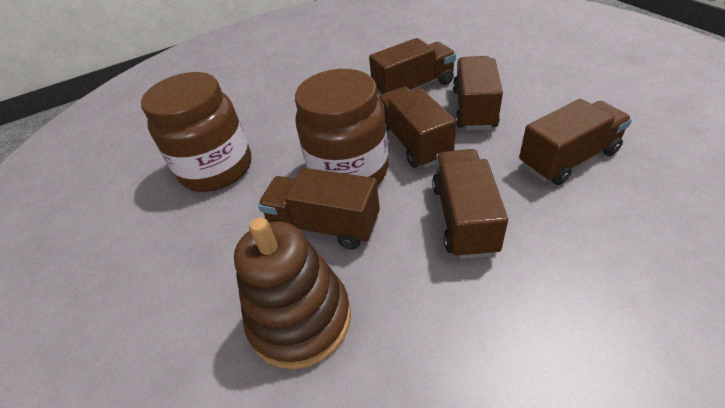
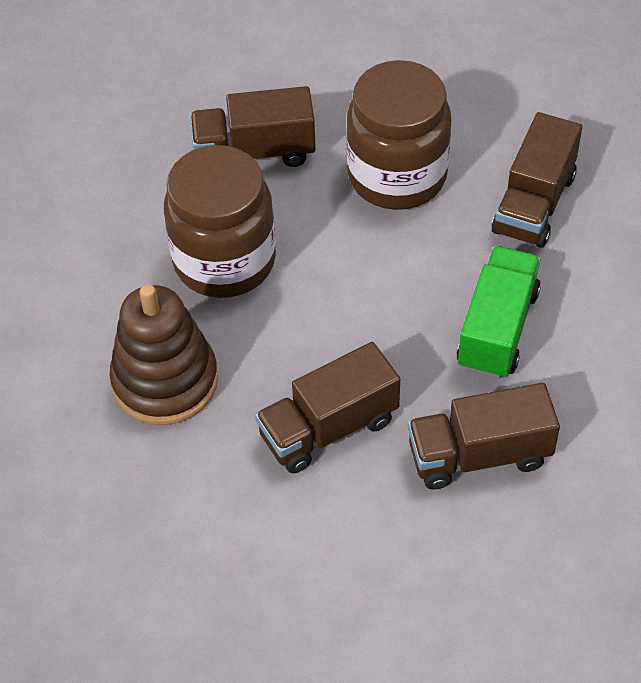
brown truck: [258,168,380,250] [369,38,456,95] [378,87,456,168] [432,149,508,259] [453,56,503,130] [519,99,632,185] = 6 -> [190,86,316,167] [255,342,400,473] [408,383,560,490] [492,112,582,248] = 4
green truck: none = 0 -> [457,246,541,379] = 1

